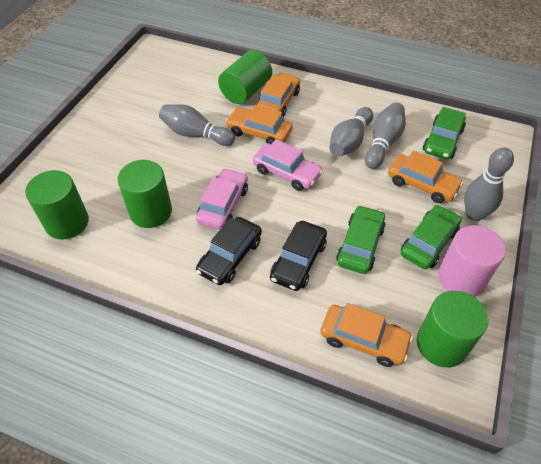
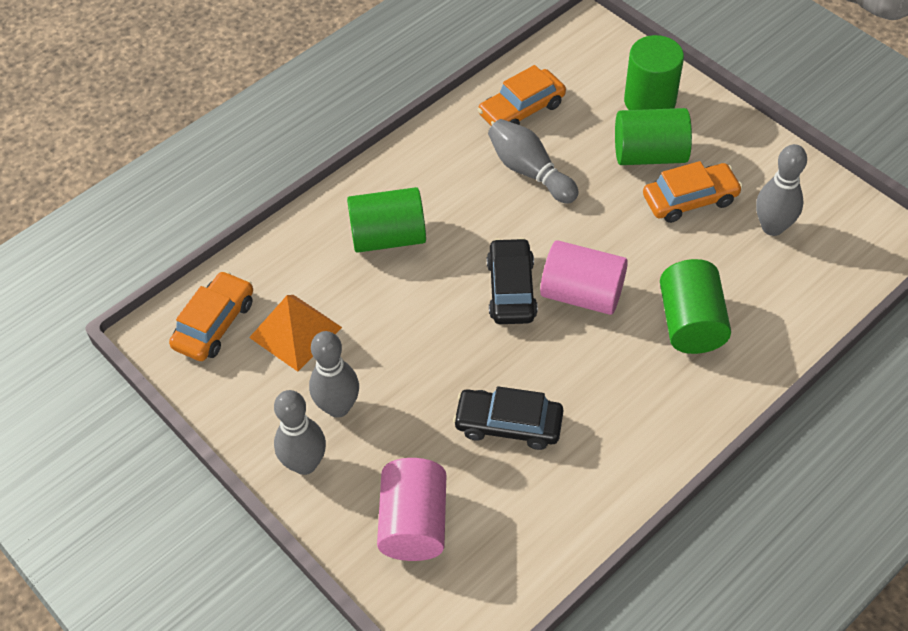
green car: [336,205,386,274] [401,205,462,269] [423,107,466,160] = 3 -> none = 0
orange car: [226,105,293,144] [257,72,300,117] [320,303,413,367] [388,151,463,203] = 4 -> [169,271,253,361] [478,65,566,126] [643,161,742,223] = 3
orange pyramid: none = 0 -> [249,295,342,372] = 1
pink car: [196,168,248,230] [253,139,323,191] = 2 -> none = 0
pink cylinder: [438,225,506,297] = 1 -> [377,458,446,561] [540,240,628,315] = 2

